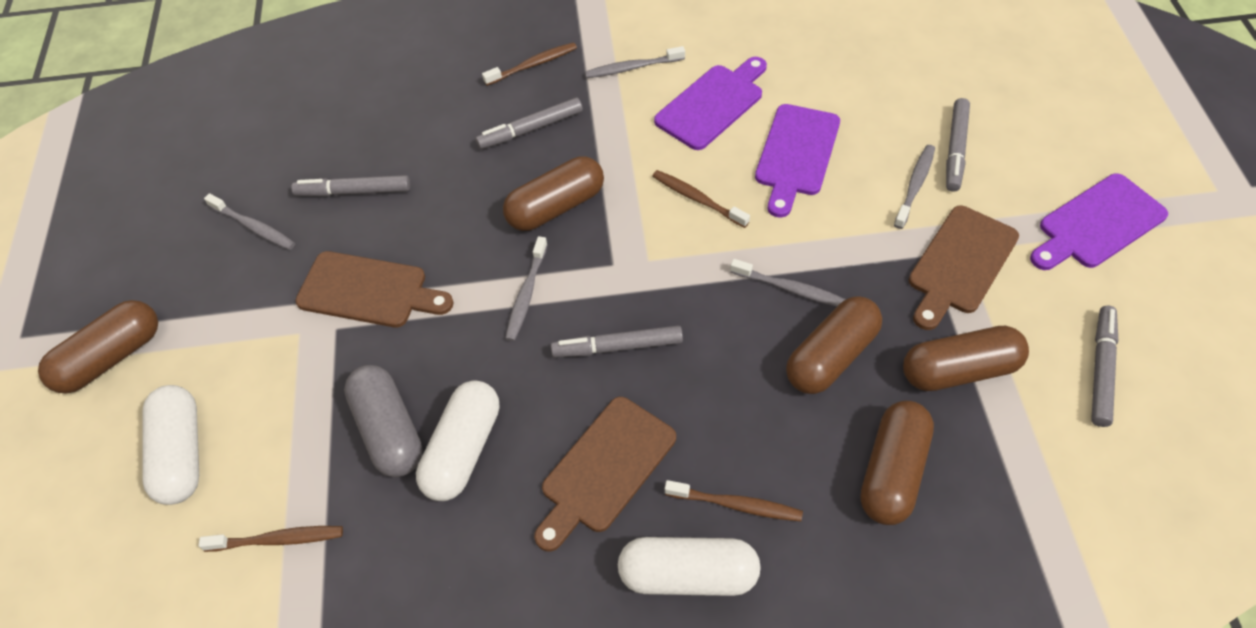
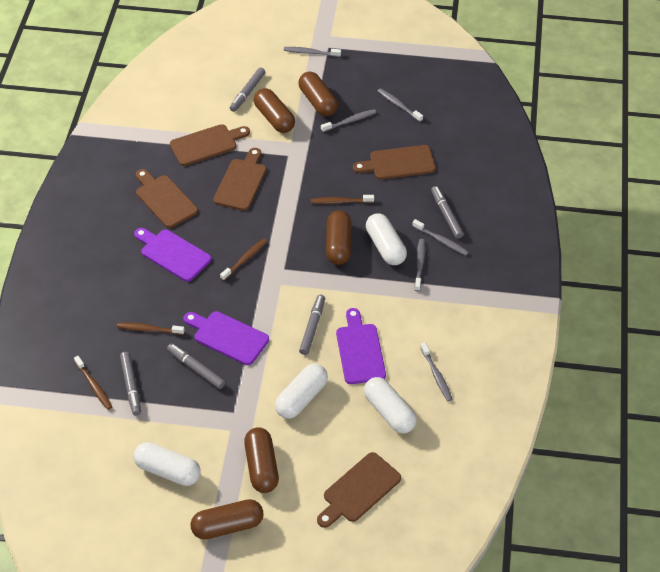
brown cutting board: [295,251,454,327] [534,397,676,551] [909,206,1019,330] = 3 -> [136,169,198,228] [170,124,250,166] [213,148,266,211] [317,452,401,528] [353,145,436,180] = 5
grey capsule: [344,365,423,477] = 1 -> none = 0
grey toothbrush: [204,193,295,250] [505,236,548,341] [585,46,685,78] [730,259,846,307] [894,145,935,229] = 5 -> [284,47,341,57] [321,109,376,132] [378,88,423,122] [412,219,469,255] [415,239,425,291] [420,342,453,401] = 6
white capsule: [142,385,199,505] [416,380,499,501] [618,537,761,596] = 3 -> [134,442,201,486] [275,364,328,419] [364,377,417,433] [366,213,407,265] = 4

